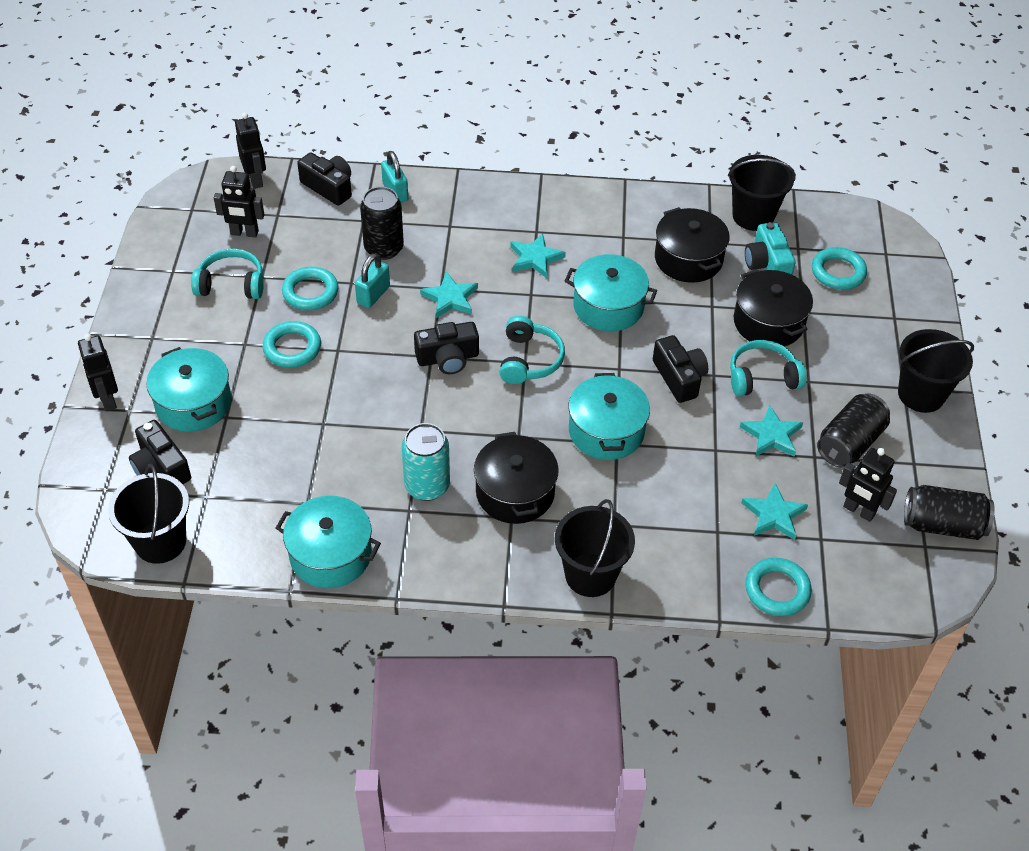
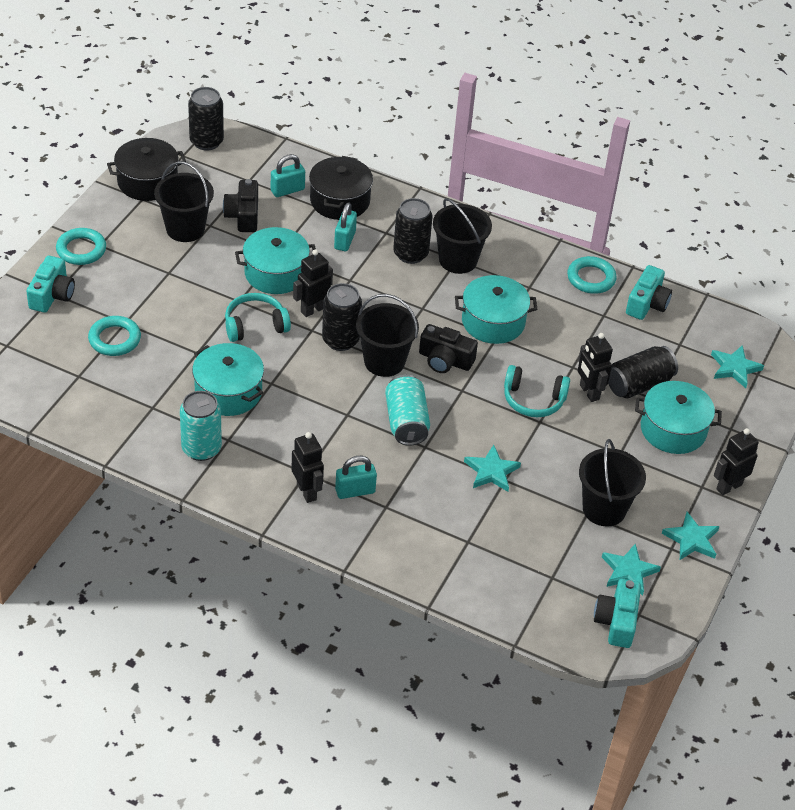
black camera: [129,420,191,484] [297,152,352,206] [414,322,479,374] [653,335,708,403] = 4 -> [223,179,258,232] [419,324,478,373] = 2
black can: [360,187,404,260] [817,394,890,468] [904,485,995,540] = 3 -> [188,87,224,151] [322,283,362,351] [393,198,433,264] [608,346,678,399] = 4
black pot: [474,432,559,524] [655,207,730,283] [734,269,813,346] = 3 -> [107,138,186,201] [309,156,373,220] = 2
turquoise camera: [745,222,795,275] = 1 -> [26,256,75,312] [594,579,641,648] [626,265,672,320] = 3
turquoise can: [402,423,450,501] = 1 -> [180,391,222,461] [385,374,430,446] = 2
turquoise headphones: [191,249,264,299] [500,316,565,384] [730,340,806,396] = 3 -> [225,293,291,342] [504,365,570,417] = 2
turquoise padlock: [355,253,390,308] [381,151,408,203] = 2 -> [271,154,305,197] [334,202,357,251] [335,456,377,499] = 3
turquoise ring: [263,321,321,368] [282,267,339,310] [745,558,812,616] [812,247,867,290] = 4 -> [56,228,106,265] [88,316,141,356] [567,256,617,294] = 3

